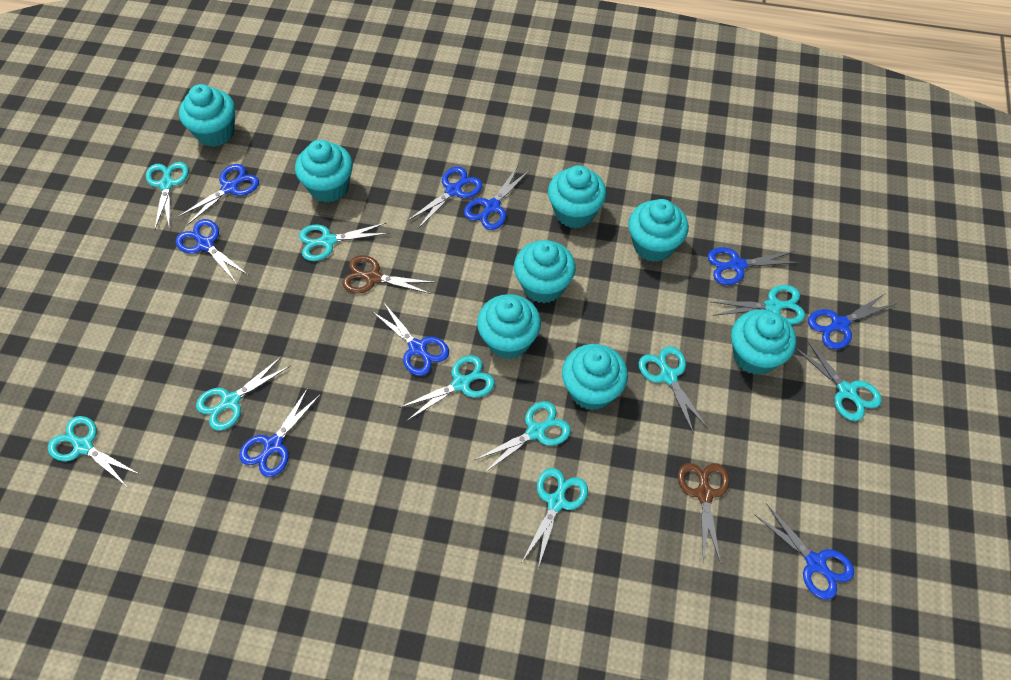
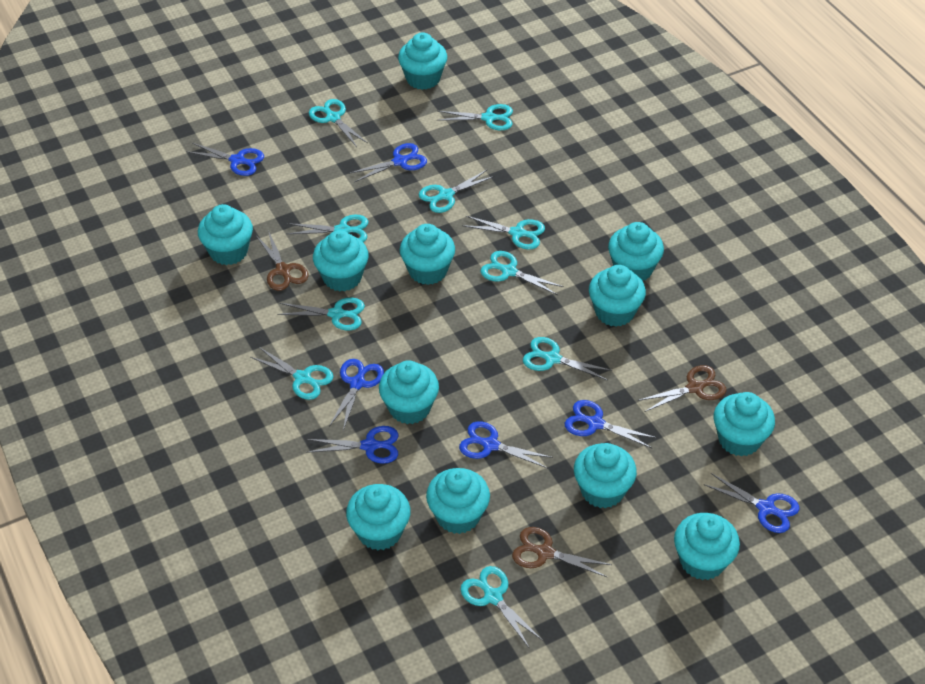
blue scissors: [176,219,248,283] [178,164,259,225] [239,388,321,477] [372,302,449,376] [407,166,482,229] [464,166,530,230] [708,247,800,285] [754,503,854,600] [808,294,895,349] = 9 -> [186,143,264,176] [306,426,398,464] [329,359,384,431] [349,143,427,182] [459,421,553,468] [565,400,657,448] [704,473,799,533] = 7
brown scissors: [342,255,436,294] [678,463,729,564] = 2 -> [256,230,308,291] [512,527,612,577] [638,365,727,412] = 3
turquoise cupcake: [179,84,235,147] [295,140,353,203] [477,294,541,359] [514,240,576,303] [548,165,606,229] [562,344,628,410] [628,199,689,262] [731,310,796,375] = 8 -> [198,204,253,265] [313,230,369,291] [346,484,410,550] [379,360,439,424] [398,32,447,90] [400,224,455,285] [426,468,490,534] [574,443,637,508] [589,265,646,327] [608,222,664,281] [674,513,740,580] [713,392,775,457] = 12

